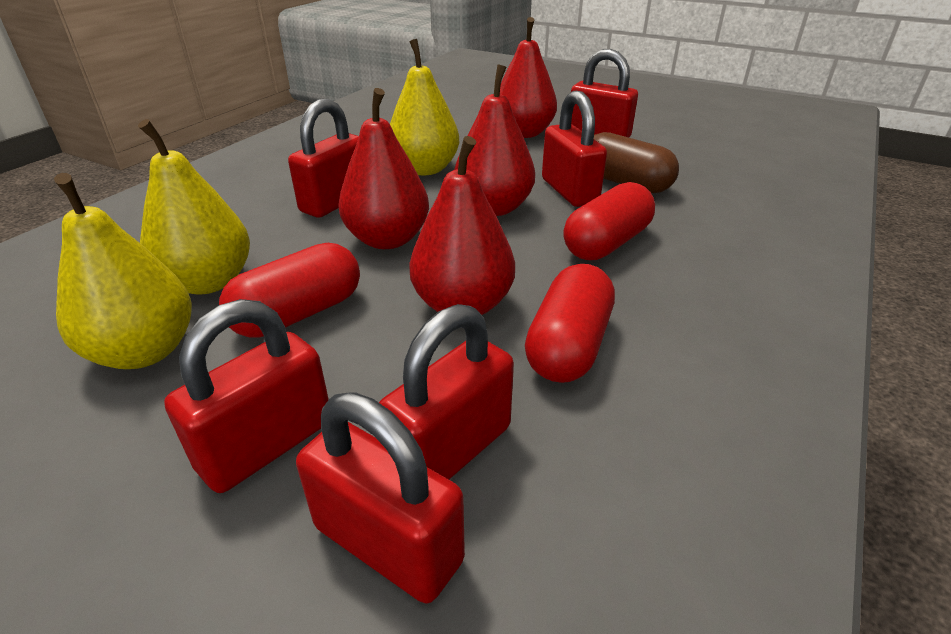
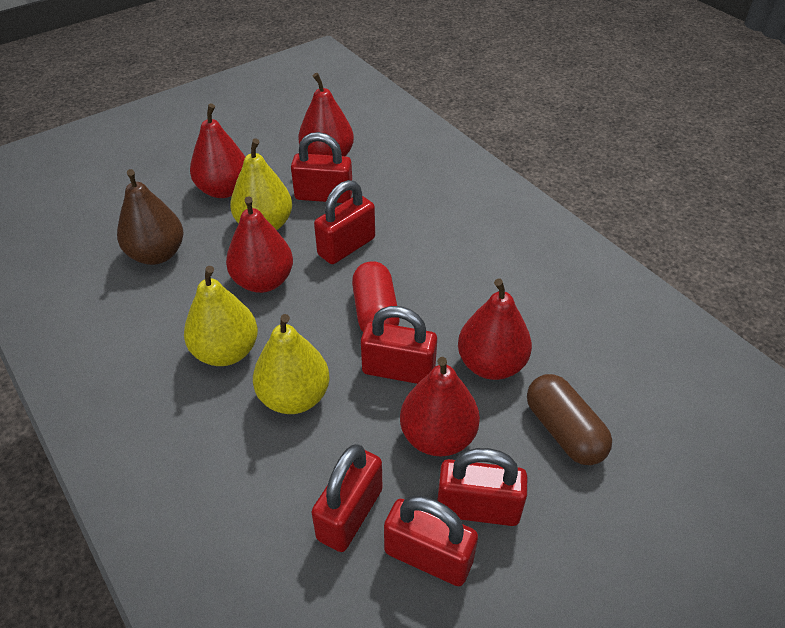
brown pear: none = 0 -> [117,169,184,265] = 1
red capsule: [219,243,360,338] [525,264,615,383] [563,182,655,261] = 3 -> [352,261,400,332] = 1
red pear: [338,88,429,249] [409,136,515,315] [454,64,535,216] [500,17,557,138] = 4 -> [190,103,245,198] [226,196,293,293] [298,73,354,156] [400,357,480,456] [458,279,532,380] = 5

